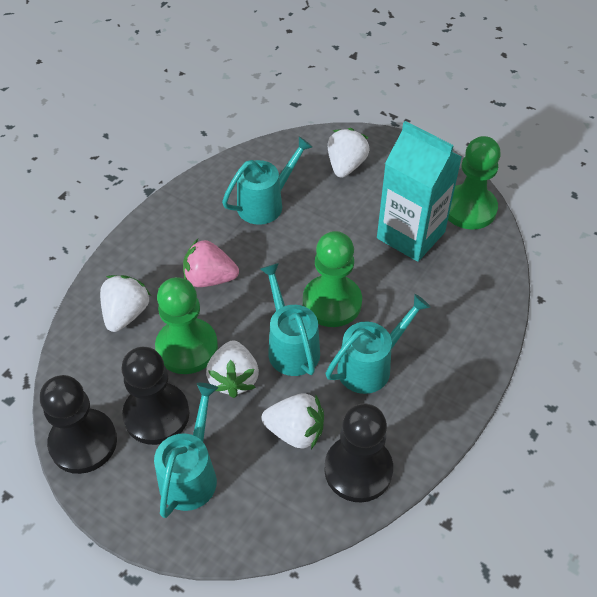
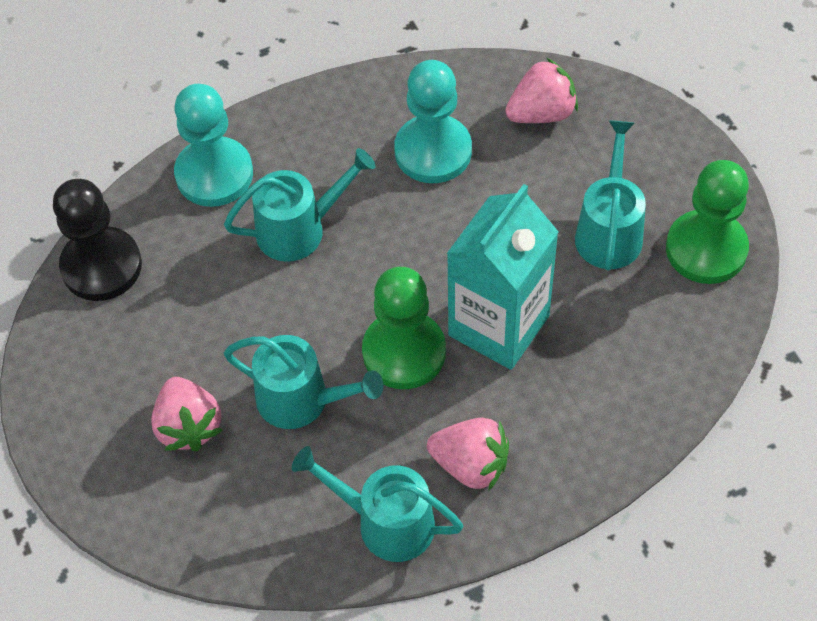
black pawn: [40,375,117,474] [121,347,189,445] [324,403,393,503] = 3 -> [53,179,142,301] = 1
green pawn: [155,277,218,374] [303,231,362,327] [448,136,501,230] = 3 -> [362,267,446,389] [666,160,749,284] = 2
pink strawberry: [183,239,239,287] = 1 -> [151,377,223,451] [427,418,509,491] [505,58,578,123] = 3
turquoise pawn: none = 0 -> [174,84,253,207] [394,60,472,183] = 2
white strawberry: [100,275,150,332] [206,340,259,398] [261,393,324,449] [328,128,370,178] = 4 -> none = 0

